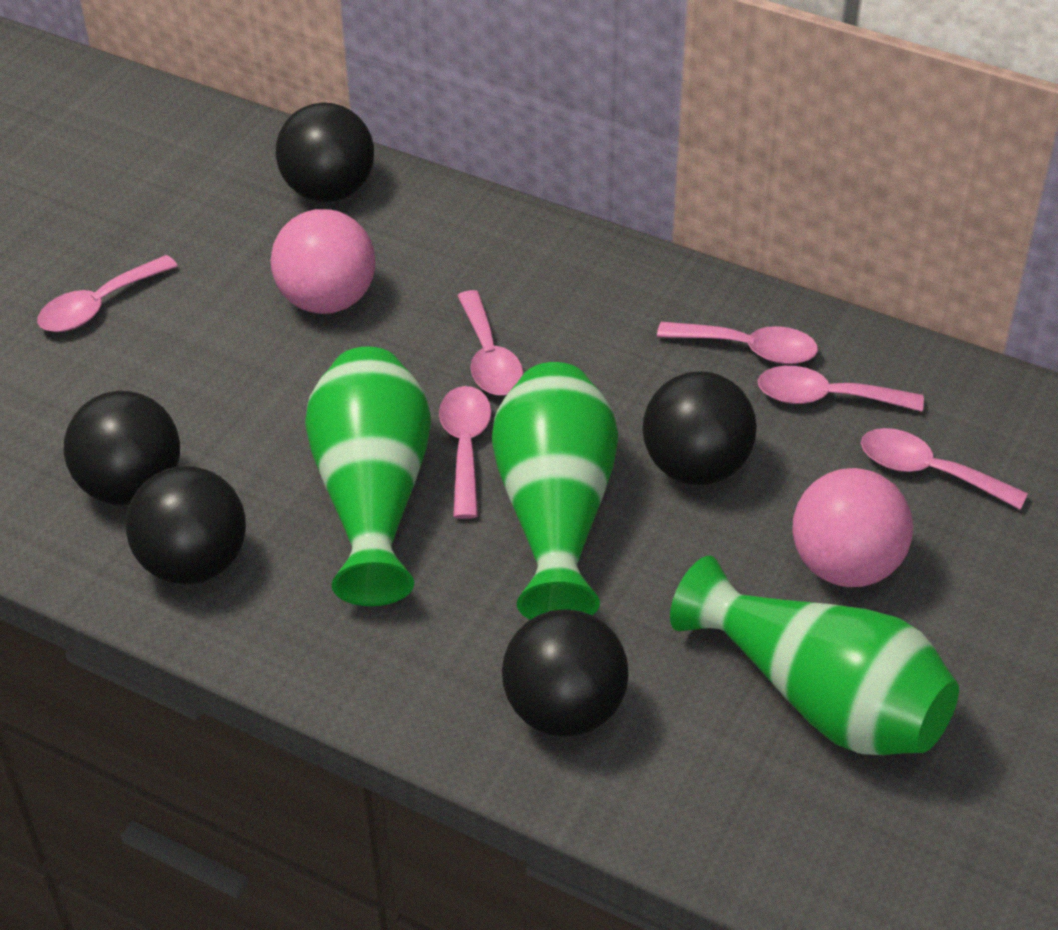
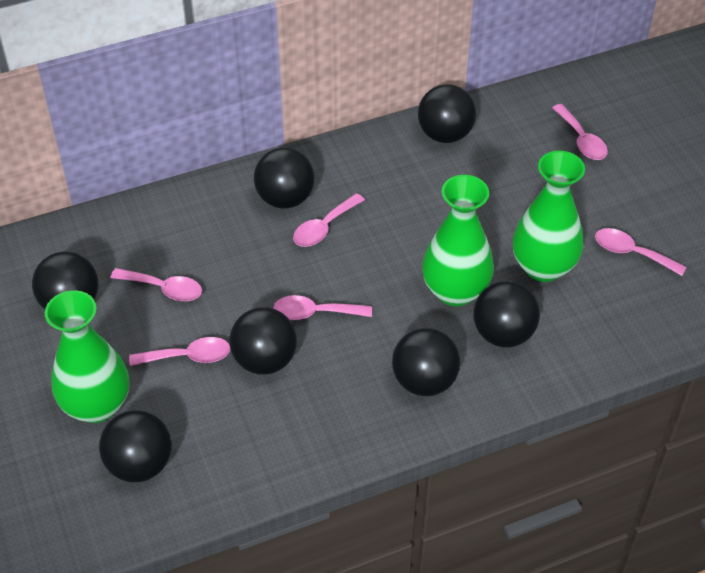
black ball: [64,391,180,505] [126,466,246,585] [276,102,374,202] [502,609,629,737] [642,371,757,485] = 5 -> [32,252,99,309] [99,410,172,482] [229,307,297,374] [254,147,315,209] [392,328,460,396] [418,84,476,143] [473,281,540,347] = 7
pink ball: [271,209,376,314] [792,468,913,587] = 2 -> none = 0

